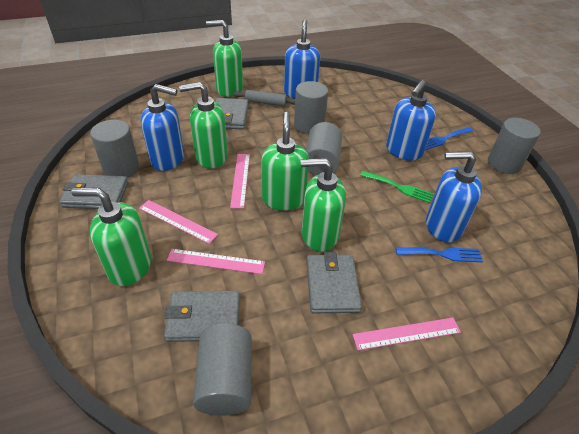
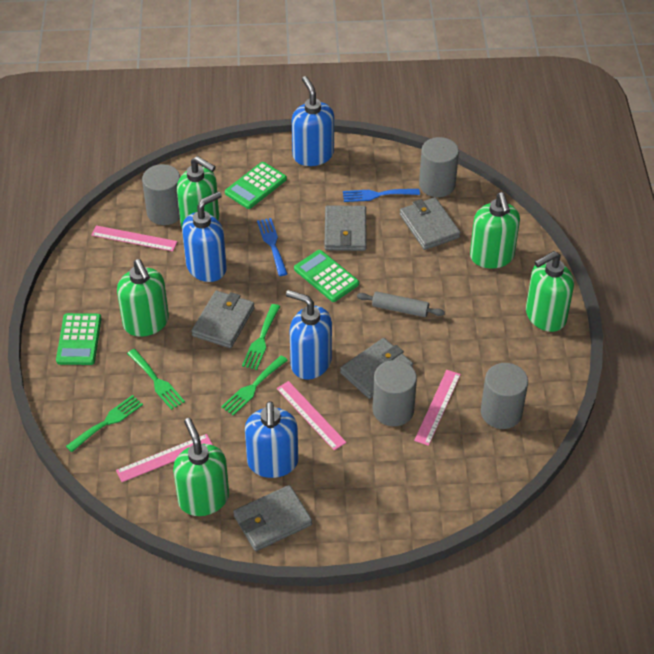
green calculator: none = 0 -> [56,313,102,365] [225,162,287,209] [294,250,359,302] = 3
green fork: [360,171,434,203] = 1 -> [66,395,143,452] [127,349,185,410] [221,355,288,416] [242,304,280,370] = 4
grey cylinder: [90,120,139,178] [193,324,252,416] [294,81,328,134] [306,122,342,175] [488,118,541,174] = 5 -> [142,164,180,225] [373,360,417,426] [419,137,459,197] [481,363,528,429] = 4
grey wallet: [59,174,128,209] [164,291,240,342] [216,98,249,130] [307,252,362,313] = 4 -> [191,291,255,348] [233,485,312,551] [325,205,367,251] [340,338,413,399] [400,197,461,250] = 5

